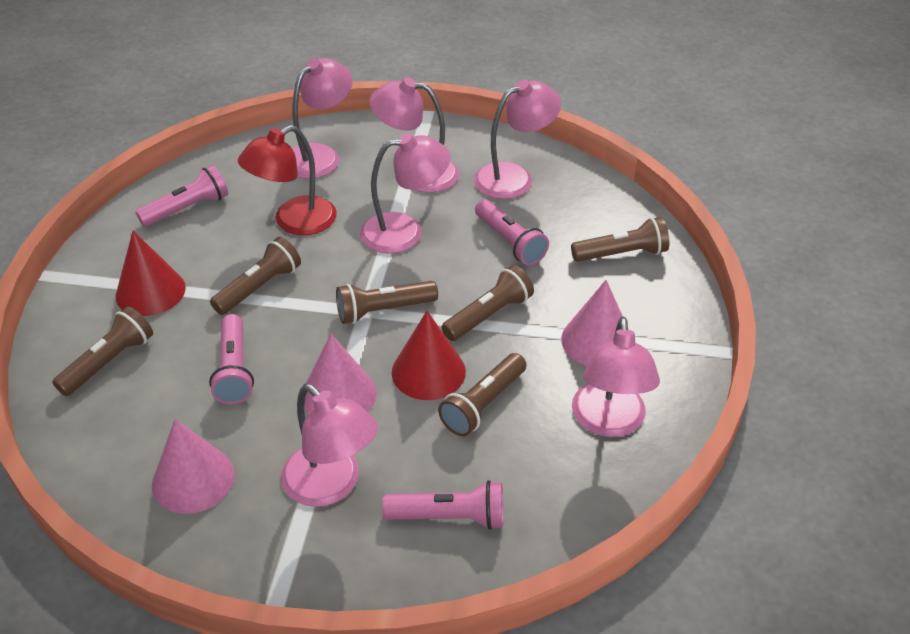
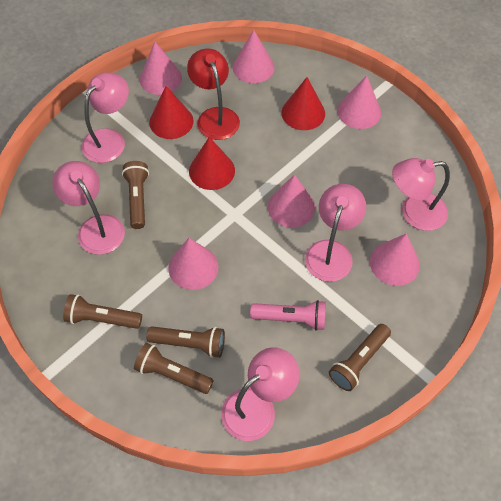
brown flashlight: [52,306,153,396] [210,237,301,315] [336,281,438,324] [438,353,526,436] [441,265,534,341] [571,217,669,262] = 6 -> [63,294,142,329] [122,161,149,229] [134,343,214,394] [146,326,225,358] [329,324,391,391] = 5
pink cone: [152,419,235,514] [304,334,377,414] [561,280,629,366] = 3 -> [140,42,182,95] [168,238,219,290] [233,30,275,83] [268,174,315,228] [337,76,381,129] [370,234,420,286] = 6
pink flashlight: [135,165,228,227] [209,314,254,405] [382,480,504,530] [475,200,549,265] = 4 -> [250,300,326,331] = 1
pink lamp: [281,383,378,507] [292,58,353,179] [360,133,451,253] [369,77,459,193] [474,79,561,199] [572,317,660,437] = 6 -> [52,161,125,255] [81,72,129,163] [221,347,300,441] [305,184,366,282] [392,158,450,231] = 5
red cone: [116,231,186,316] [392,311,466,400] = 2 -> [149,86,194,139] [189,137,235,190] [282,77,325,130] = 3

